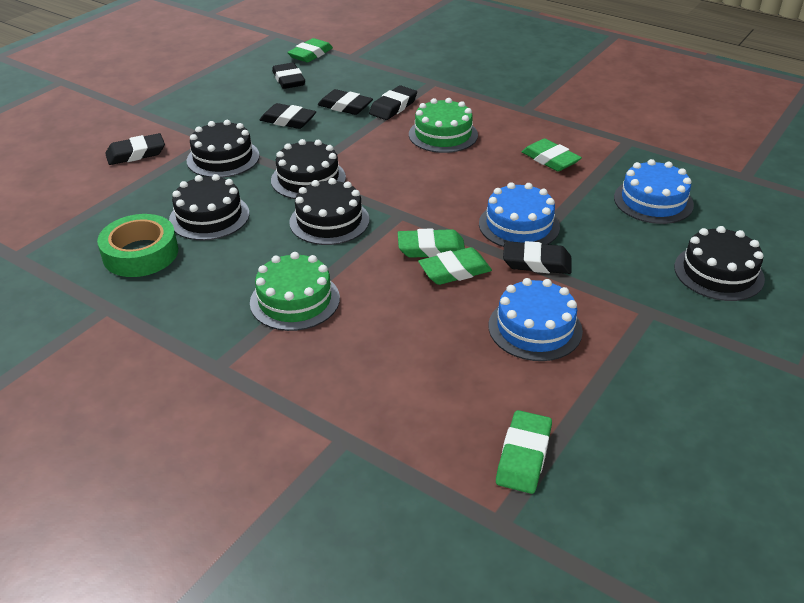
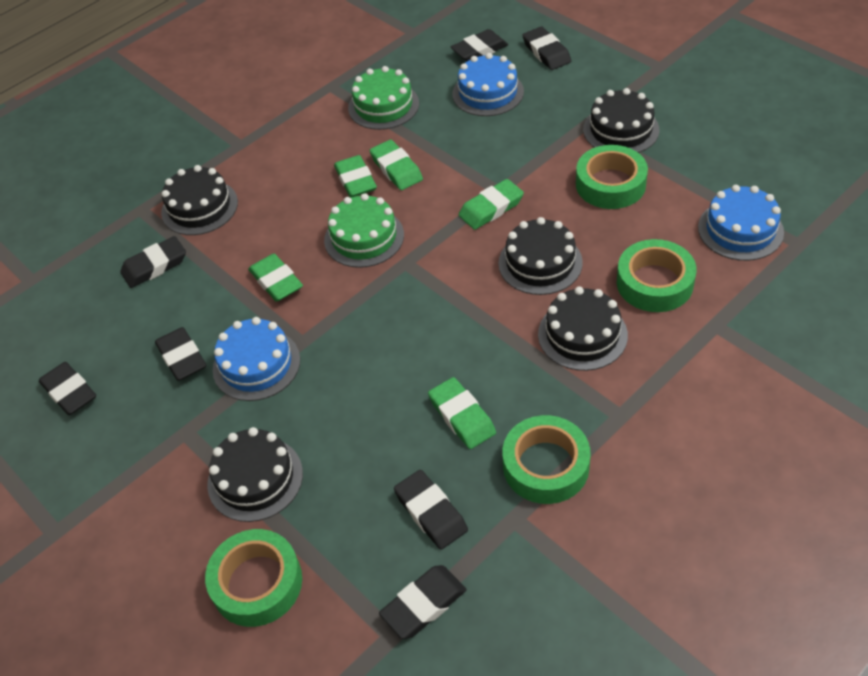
black eraser: [105,133,165,165] [260,103,316,129] [272,63,305,89] [318,89,373,115] [369,85,417,120] [503,241,572,274] = 6 -> [39,362,96,415] [120,236,186,288] [155,327,207,381] [379,565,466,639] [394,470,468,550] [451,29,508,61] [522,27,571,70] = 7
green tape: [97,214,178,277] = 1 -> [205,529,302,627] [502,415,591,504] [576,145,648,209] [617,239,697,312] = 4

